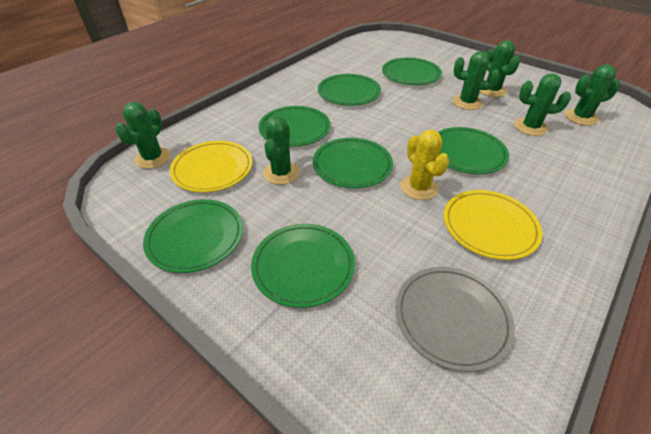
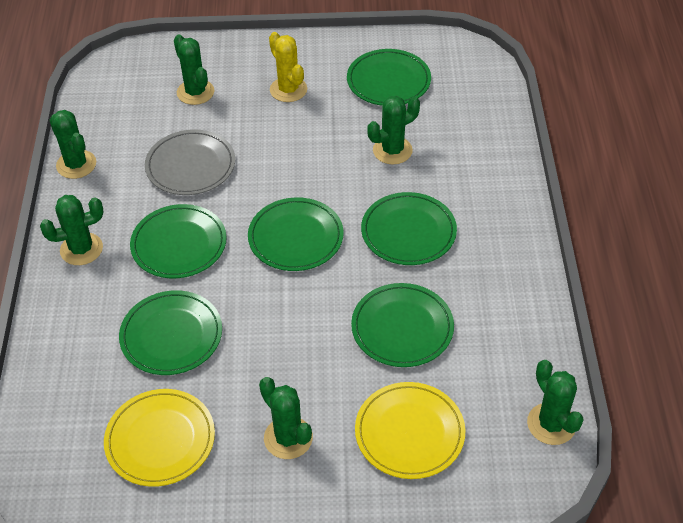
green plate: [143,199,243,273] [251,224,355,308] [259,106,331,147] [313,138,393,188] [318,74,381,106] [382,57,442,85] [438,127,509,174] = 7 -> [119,290,222,375] [130,204,227,278] [248,197,344,271] [347,49,431,106] [351,283,454,367] [361,192,457,265] = 6

